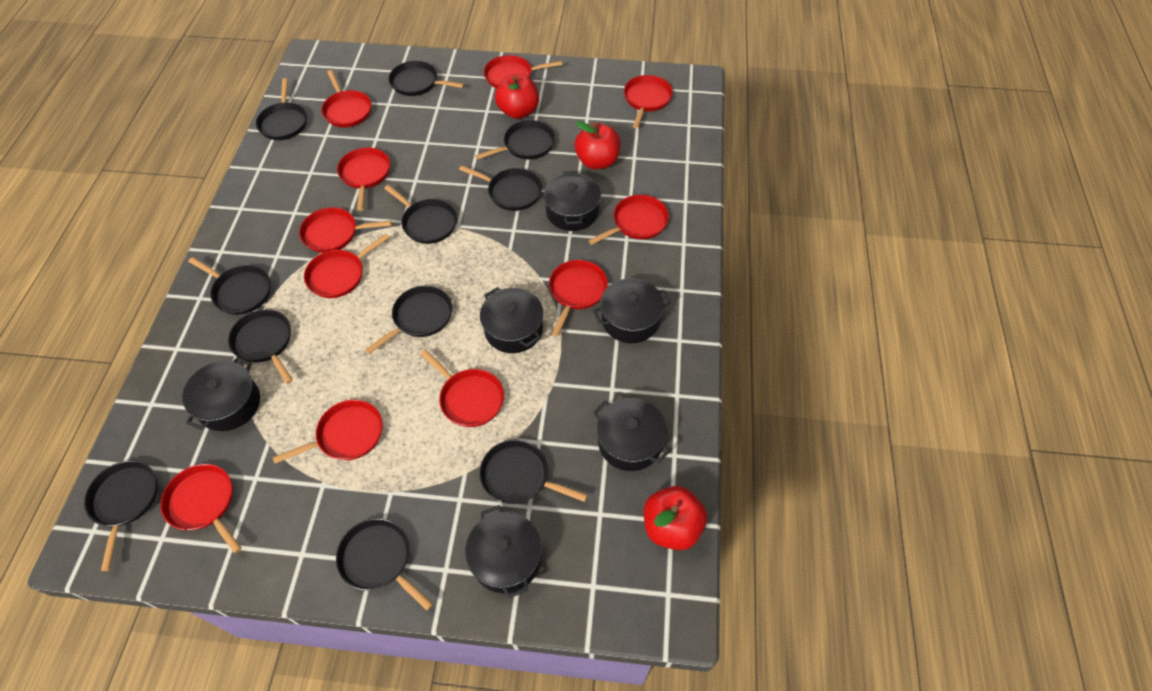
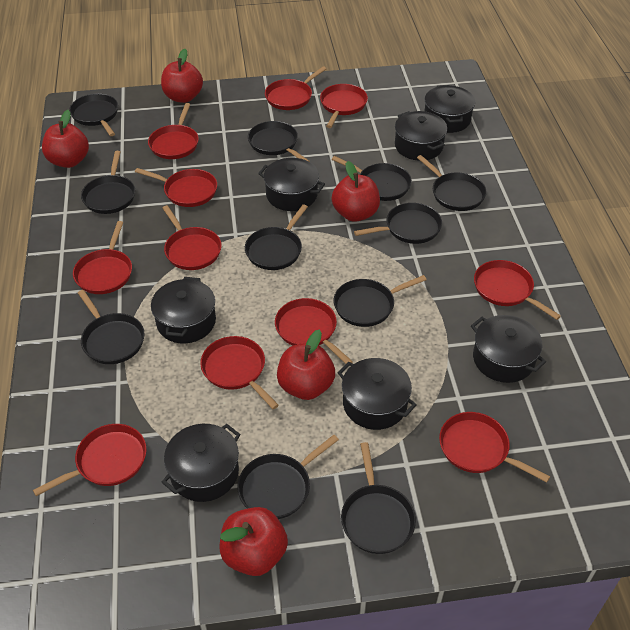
black pot: [182,357,260,431] [465,505,542,598] [480,287,544,353] [543,171,601,231] [593,278,671,343] [593,398,671,471] = 6 -> [151,277,216,343] [162,424,241,502] [258,158,325,211] [338,358,416,430] [395,111,447,161] [424,85,475,133] [471,315,546,383] = 7
red apple: [495,74,539,119] [574,121,621,169] [644,486,707,550] = 3 -> [42,110,89,168] [161,49,203,103] [220,507,288,576] [277,329,335,400] [332,161,380,222] = 5

